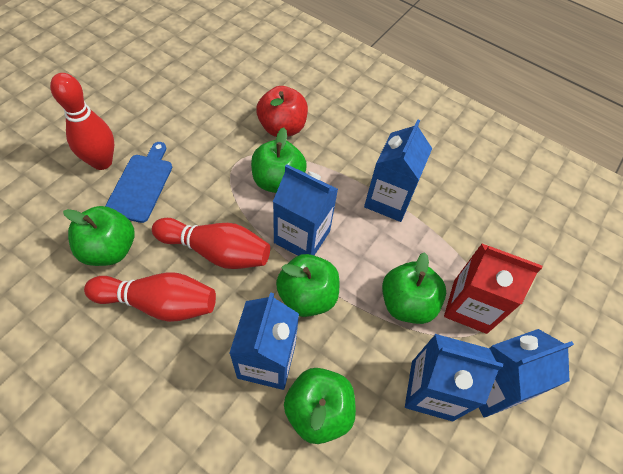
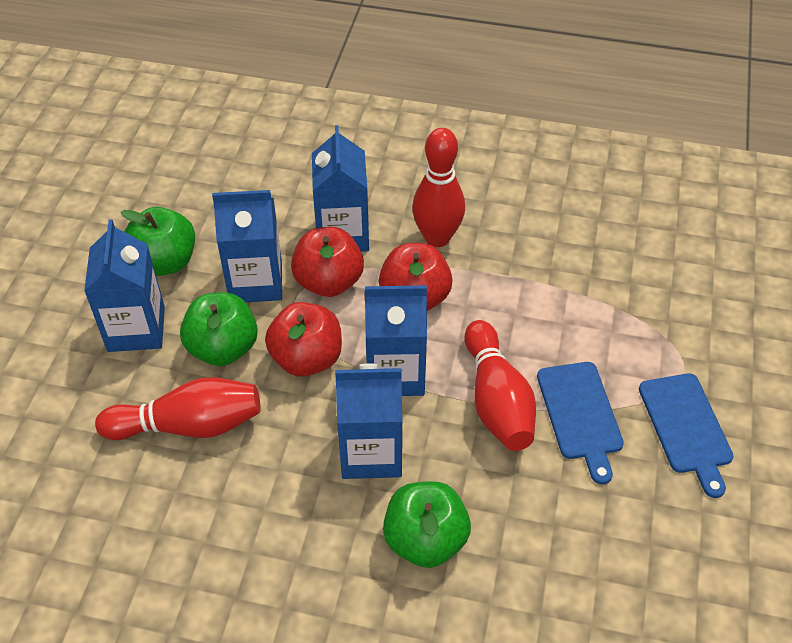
blue cutting board: [105,142,172,223] = 1 -> [537,362,624,484] [639,373,733,498] = 2
green apple: [63,206,134,266] [251,127,307,193] [276,254,339,317] [284,368,356,444] [382,252,446,324] = 5 -> [121,207,195,276] [180,292,258,366] [383,481,471,568] = 3
red apple: [256,86,308,137] = 1 -> [265,302,342,377] [291,227,364,297] [379,243,453,311] = 3
red carton: [444,243,542,334] = 1 -> none = 0

